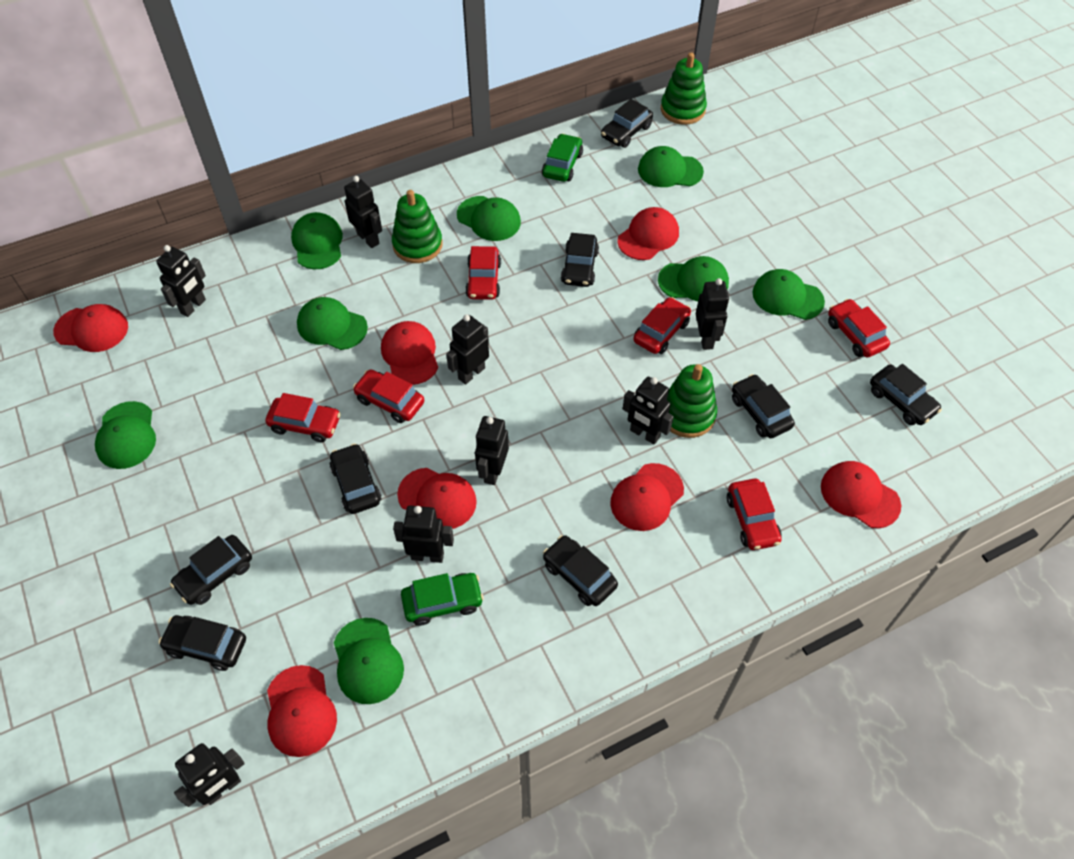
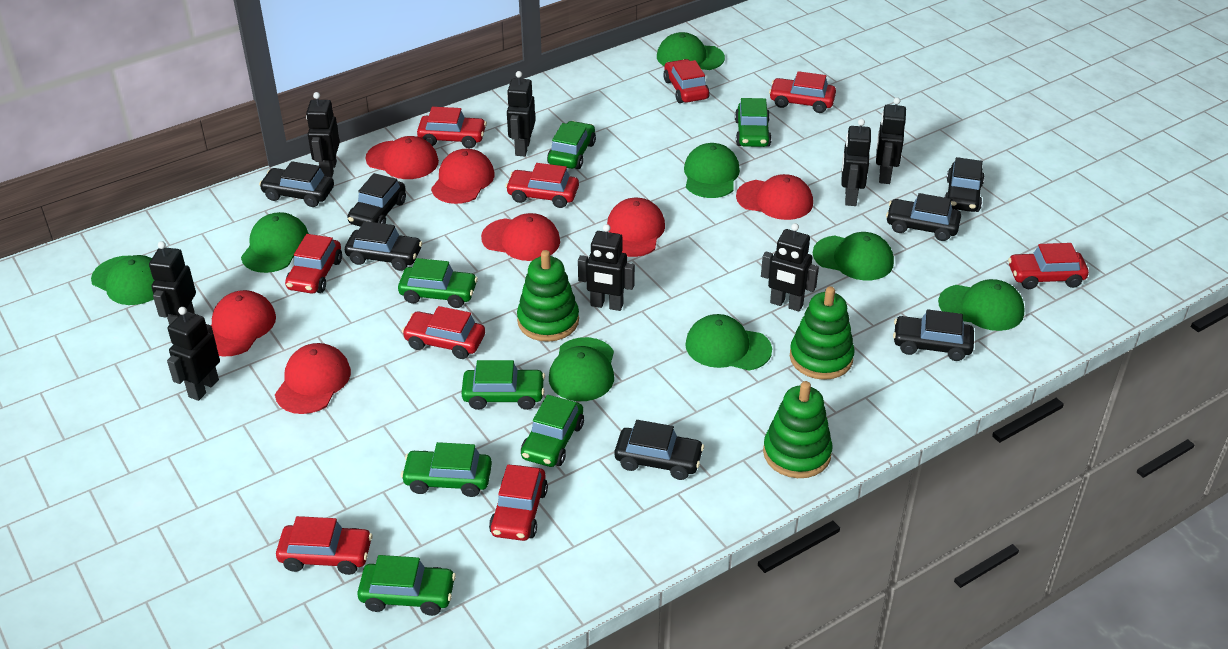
black car: [158,615,246,671] [170,535,252,605] [330,443,382,514] [543,535,618,606] [561,233,599,287] [601,99,653,148] [732,374,795,438] [870,364,942,425] = 8 -> [259,161,334,207] [345,221,423,271] [347,173,406,227] [615,420,704,480] [886,193,961,241] [893,309,974,361] [944,157,985,212] = 7
green car: [401,573,484,626] [542,133,583,182] = 2 -> [357,555,456,616] [398,258,478,308] [401,442,492,497] [461,360,545,410] [521,395,584,467] [547,121,596,169] [735,98,772,147] = 7
red car: [265,393,341,443] [353,369,424,423] [465,246,501,300] [633,297,691,354] [726,479,782,550] [828,299,890,358] = 6 -> [276,516,373,575] [285,234,342,293] [402,306,485,359] [417,107,487,148] [489,464,548,541] [505,163,579,208] [663,59,710,103] [769,71,836,113] [1008,243,1089,289] = 9

